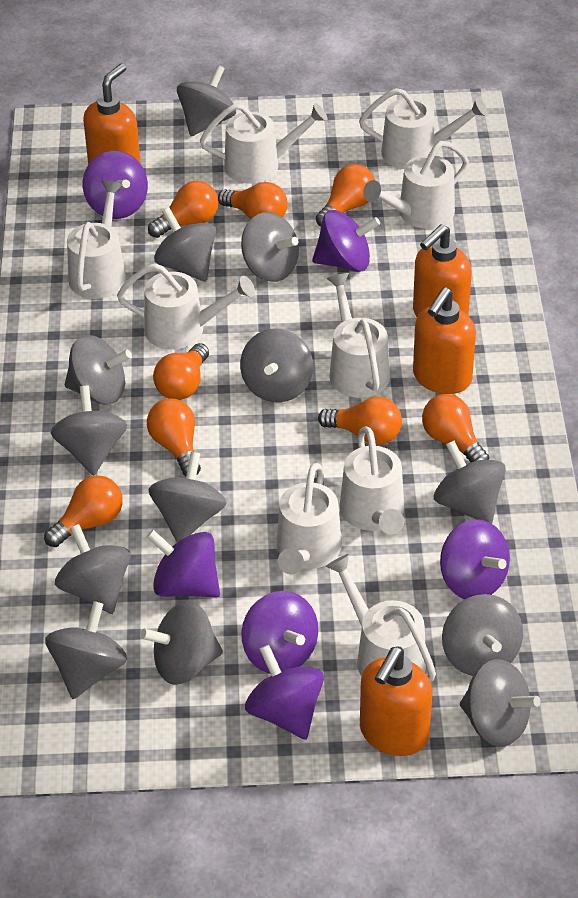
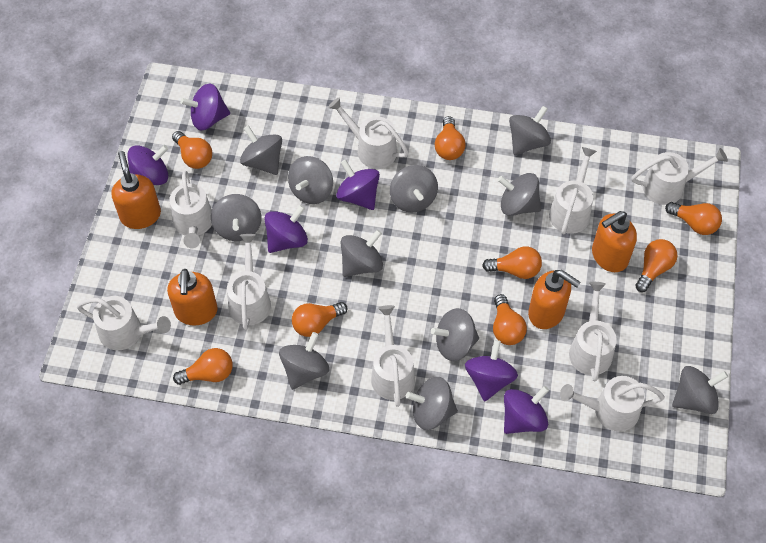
grey spinning top: [45,601,127,699] [50,386,127,475] [55,524,131,614] [65,335,132,404] [140,601,223,685] [149,452,227,542] [154,208,216,282] [177,65,236,136] [240,328,313,402] [241,212,299,282] [434,441,506,524] [442,594,523,676] [460,659,541,747] = 13 -> [211,194,261,241] [240,125,282,175] [279,332,329,390] [288,156,333,204] [340,230,383,277] [390,165,438,213] [406,377,458,430] [431,308,479,361] [498,173,541,216] [509,106,551,155] [672,366,728,414] = 11

